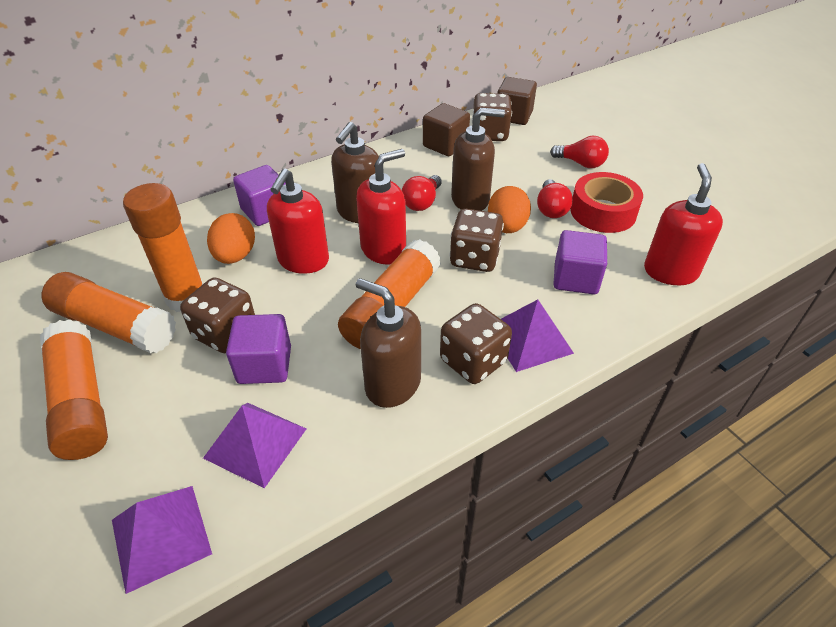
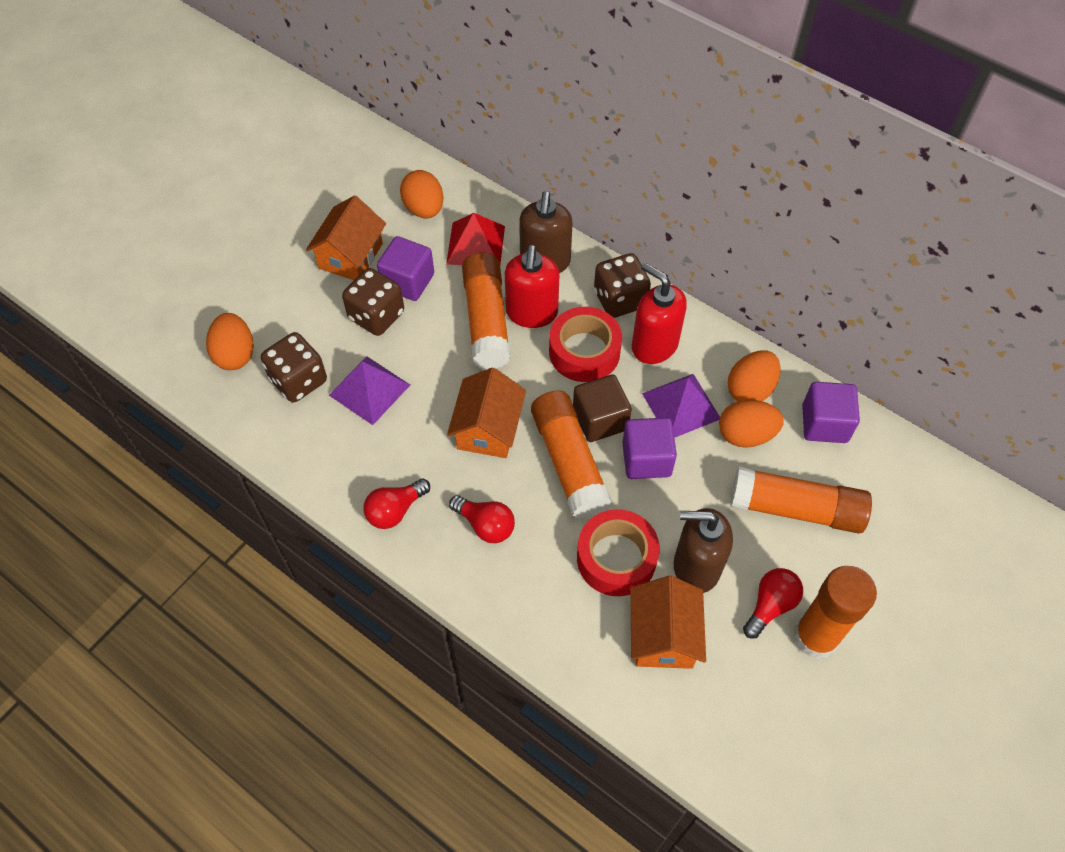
brown cube: [423,103,470,156] [498,77,537,125] = 2 -> [573,375,632,442] = 1
brown dice: [180,277,255,353] [440,303,512,384] [449,209,504,272] [472,93,512,141] = 4 -> [261,332,327,402] [342,268,404,336] [594,253,651,318] = 3
brown soap dispenser: [331,122,379,223] [356,278,421,408] [451,107,505,211] = 3 -> [519,191,573,273] [674,508,733,593] = 2
orange egg: [207,213,255,264] [488,186,531,233] = 2 -> [206,313,254,370] [400,170,443,219] [719,400,784,448] [727,350,781,401] = 4
orange house: none = 0 -> [306,195,386,280] [447,367,526,458] [631,576,706,669] = 3
purple pyramid: [112,486,212,594] [203,403,306,488] [501,300,574,372] = 3 -> [329,357,410,425] [642,374,720,438] = 2
red pyramid: none = 0 -> [446,213,505,265] = 1
red soap dispenser: [267,168,329,274] [356,149,406,264] [644,163,723,285] = 3 -> [505,245,559,328] [632,262,687,364] = 2
red tape: [570,172,643,233] = 1 -> [549,307,622,382] [577,509,660,596] = 2

